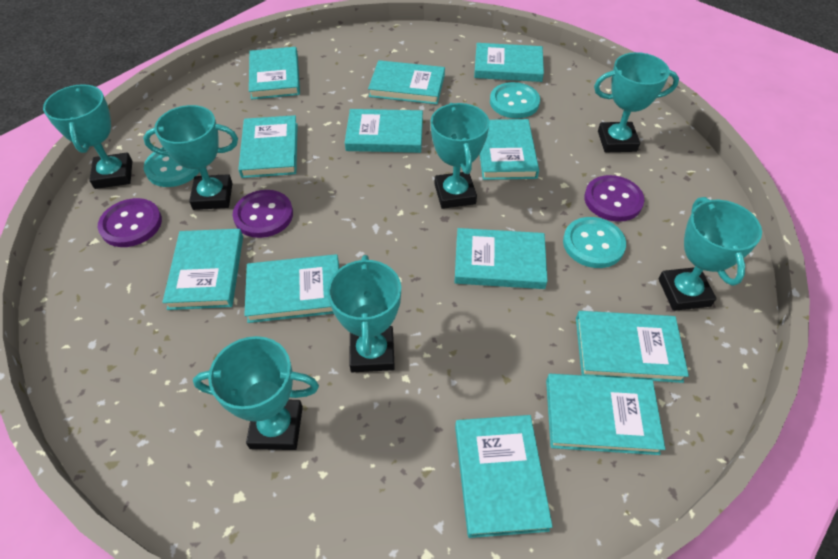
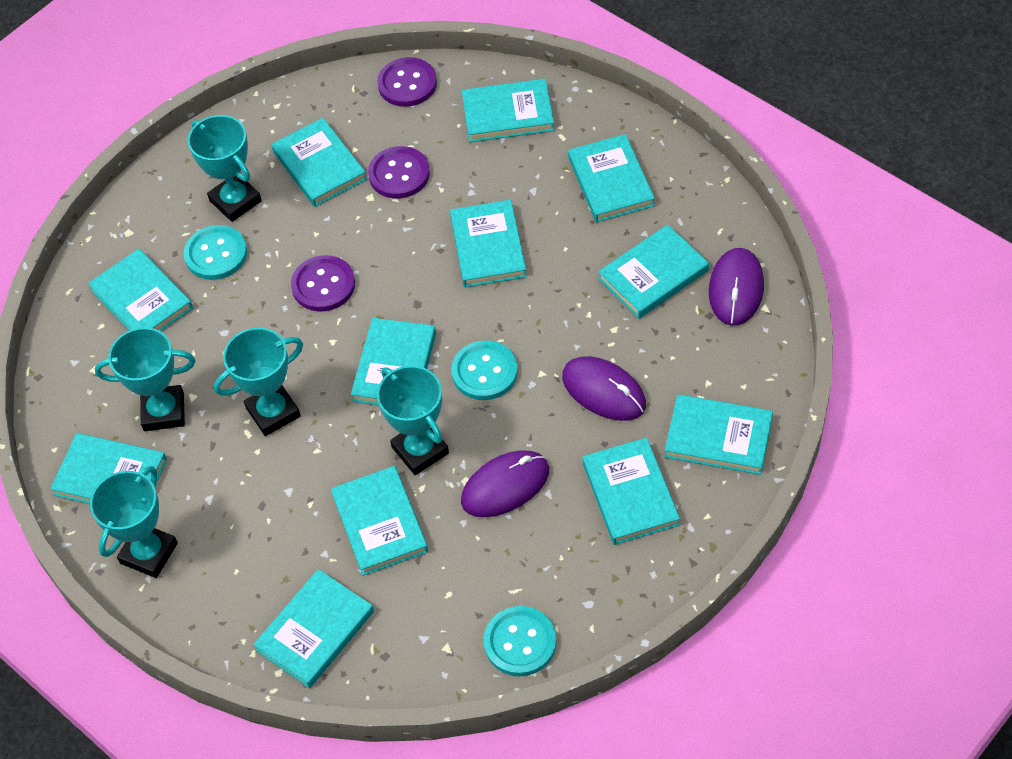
purple mouse: none = 0 -> [461,450,549,517] [562,356,646,421] [709,248,764,326] = 3
turquoise trophy: [43,84,132,189] [143,105,238,210] [193,336,319,450] [327,255,401,372] [431,103,490,209] [594,52,679,152] [658,197,762,311] = 7 -> [90,466,178,578] [95,327,195,431] [188,115,262,222] [214,328,303,436] [377,365,449,475] = 5

